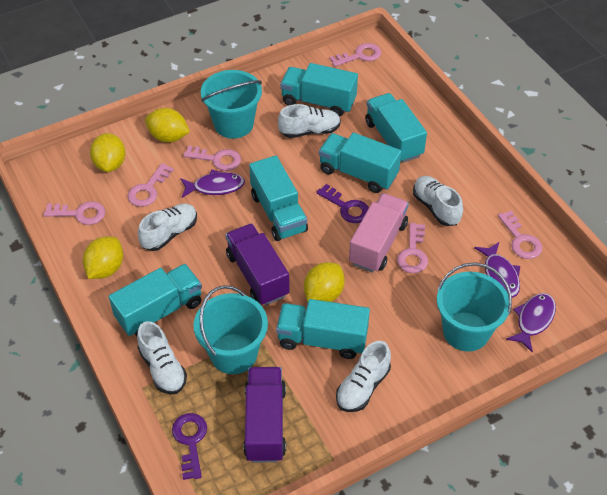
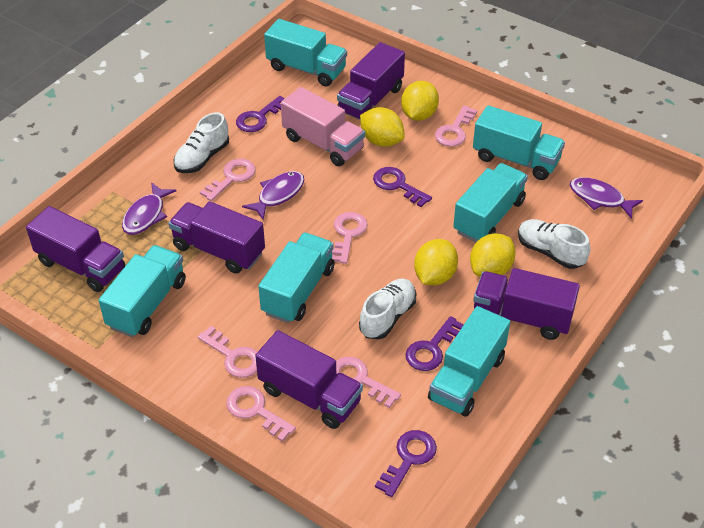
purple key: [172,413,207,480] [316,184,369,223] = 2 -> [236,96,284,132] [373,167,432,207] [375,430,437,497] [405,316,464,371] = 4
purple truck: [226,224,290,306] [243,367,286,463] = 2 -> [26,206,125,292] [169,201,265,274] [255,330,363,429] [337,42,405,120] [473,268,580,340] = 5
turquoise bucket: [194,285,268,374] [201,70,262,139] [437,262,512,352] = 3 -> none = 0
white shoe: [137,321,187,395] [138,204,197,251] [278,104,341,138] [336,341,391,412] [413,176,463,226] = 5 -> [174,112,229,173] [359,279,416,339] [518,219,590,269] = 3

